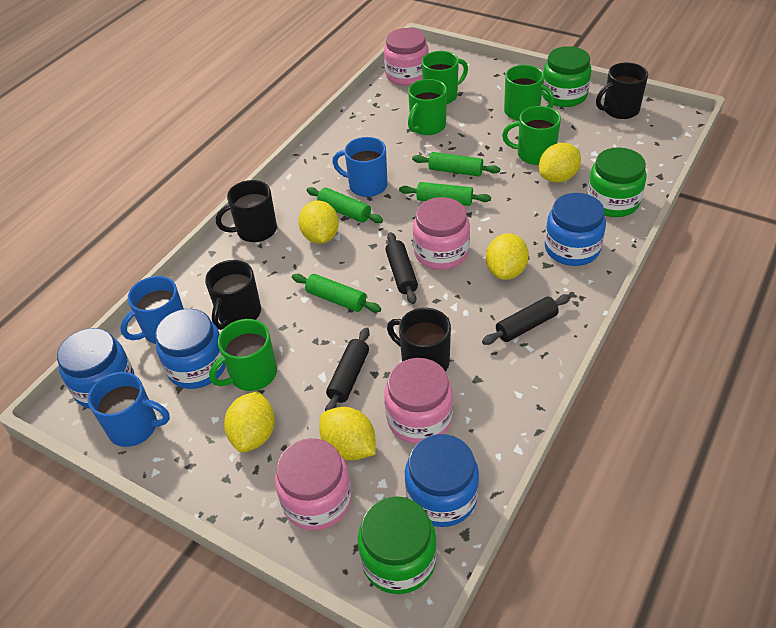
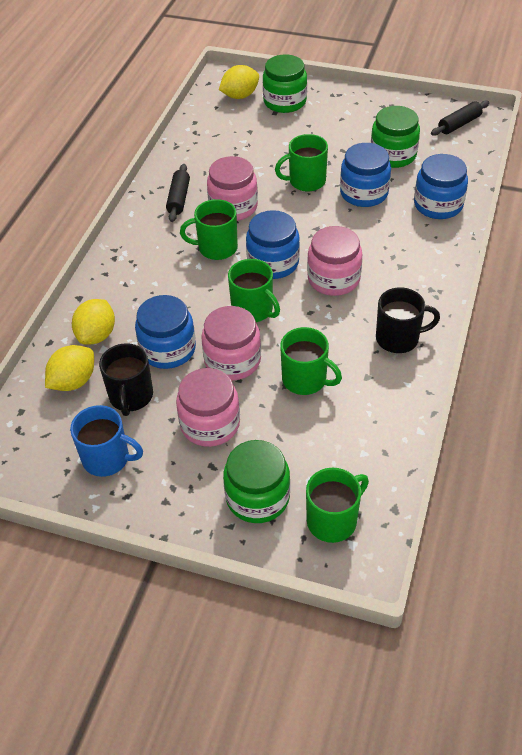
black mug: [205,260,261,330] [216,180,277,242] [387,308,451,372] [596,63,648,119] = 4 -> [99,343,153,416] [376,288,440,353] = 2
black rolling pin: [325,328,370,411] [385,232,418,304] [482,294,571,345] = 3 -> [166,164,190,222] [431,101,489,136] = 2
blue mug: [88,372,170,447] [120,276,184,344] [332,137,388,197] = 3 -> [70,405,143,477] = 1
green rolling pin: [292,274,381,312] [306,187,383,223] [399,182,491,206] [412,152,500,176] = 4 -> none = 0
yellow lemon: [224,391,275,452] [299,200,339,244] [319,407,376,461] [486,233,529,280] [539,143,581,183] = 5 -> [45,345,94,391] [72,299,115,345] [219,65,259,99] = 3

